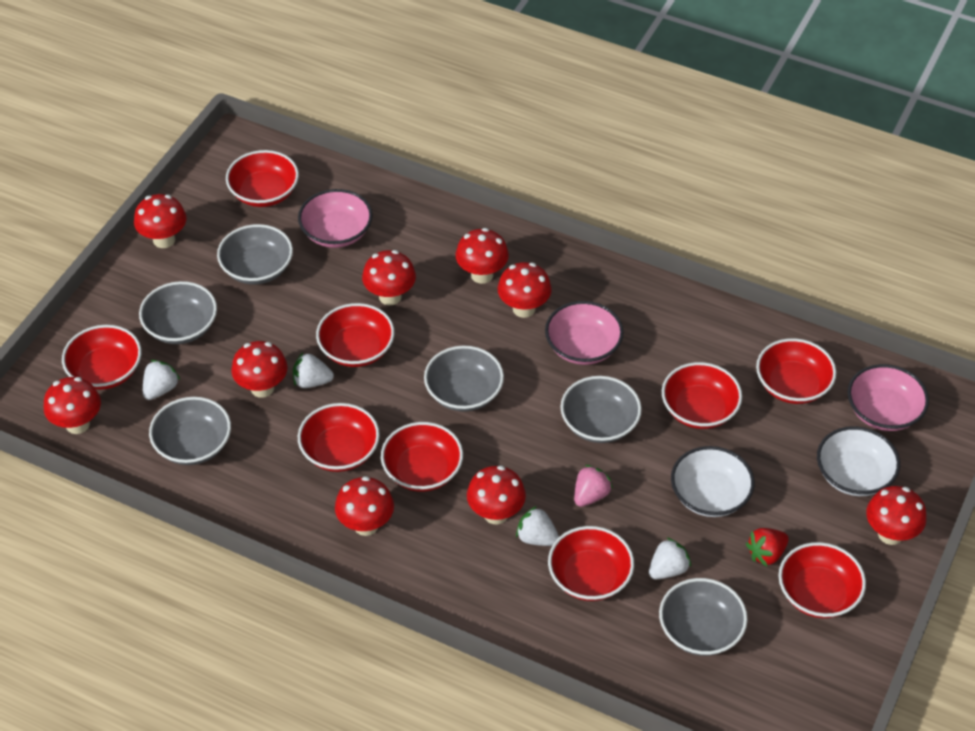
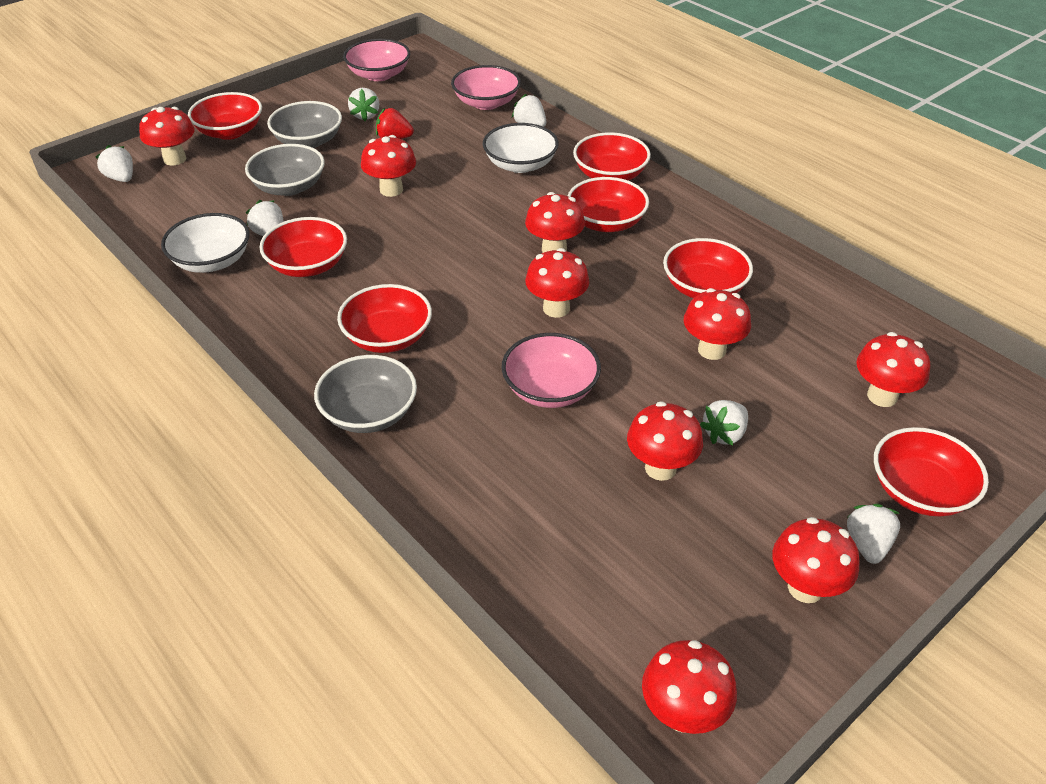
grey bowl: [139,281,217,344] [149,397,231,465] [217,224,293,285] [424,346,504,412] [560,376,642,443] [659,578,748,656] = 6 -> [245,144,325,196] [267,101,342,148] [314,355,417,433] = 3
pink strawberry: [574,465,613,507] = 1 -> none = 0
red bowl: [62,325,141,390] [226,150,299,207] [298,403,380,472] [316,303,394,367] [381,422,463,491] [548,526,634,601] [662,362,742,429] [756,338,836,404] [778,542,866,618] = 9 -> [188,92,262,140] [259,217,347,277] [337,284,432,353] [568,177,649,232] [573,132,651,180] [663,238,753,298] [874,427,989,516] = 7
white strawberry: [143,360,180,400] [293,353,334,388] [516,506,559,546] [649,537,691,579] = 4 -> [96,145,133,182] [246,200,284,236] [348,88,379,121] [512,94,546,127] [700,400,748,445] [847,504,900,564] = 6

